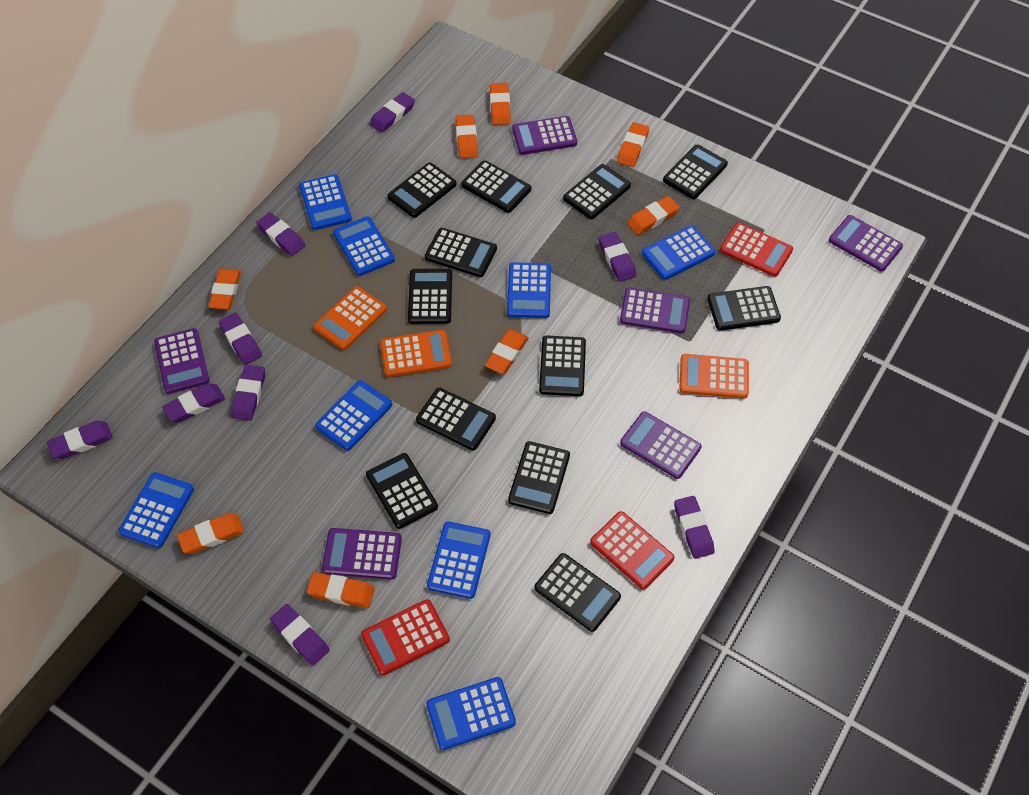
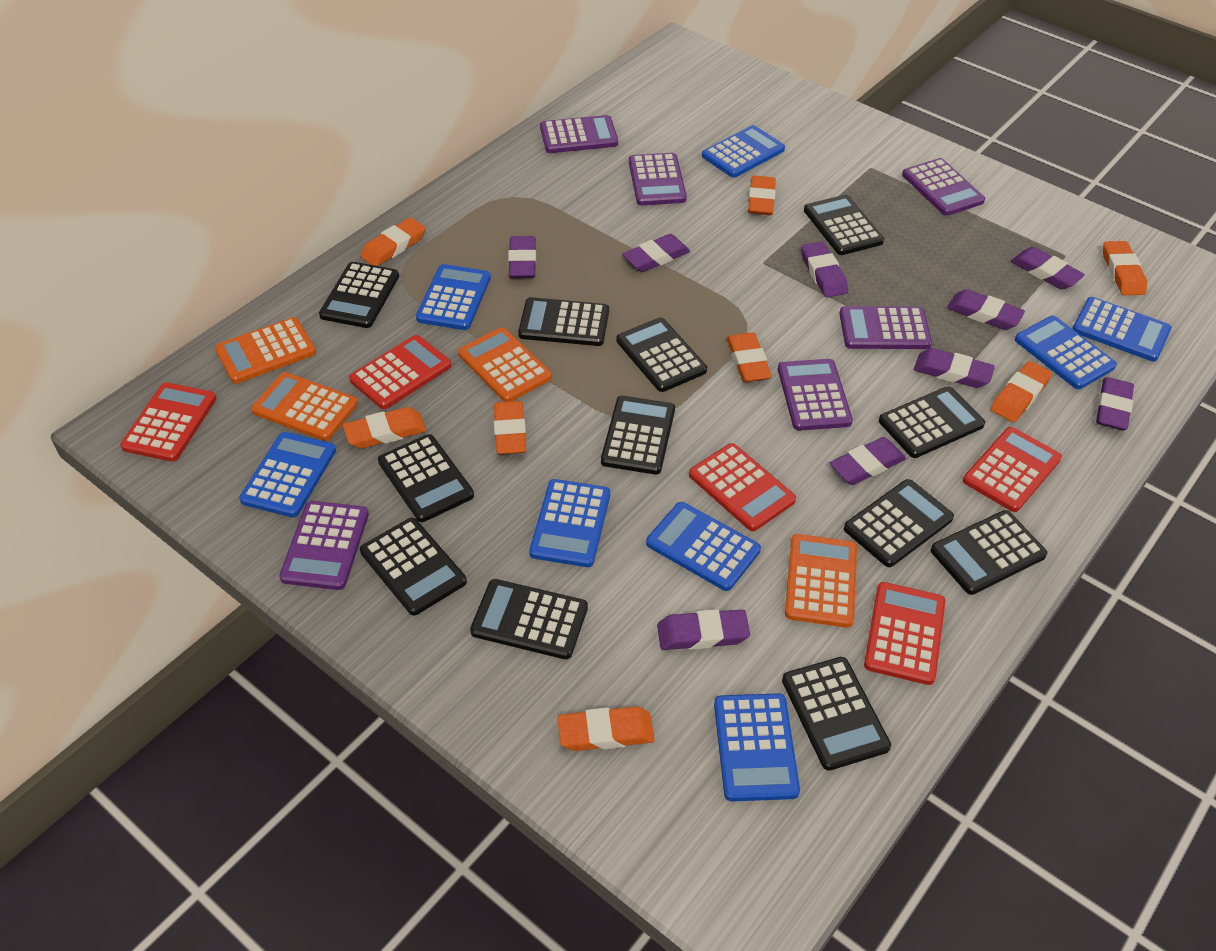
orange calculator: [313,286,387,350] [380,330,452,377] [679,354,749,399] = 3 -> [215,317,316,384] [251,372,358,441] [458,327,552,402] [785,534,857,628] = 4
red calculator: [361,599,450,675] [590,511,674,589] [720,223,793,277] = 3 -> [120,382,216,462] [349,335,451,409] [689,443,796,531] [864,582,945,685] [963,427,1062,512] = 5

